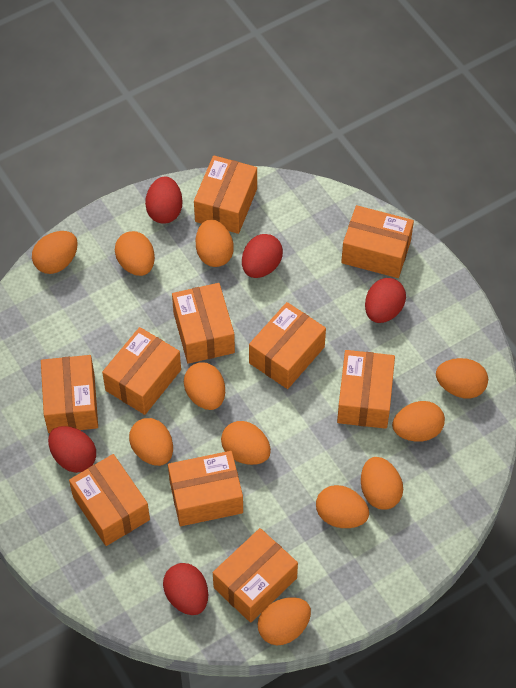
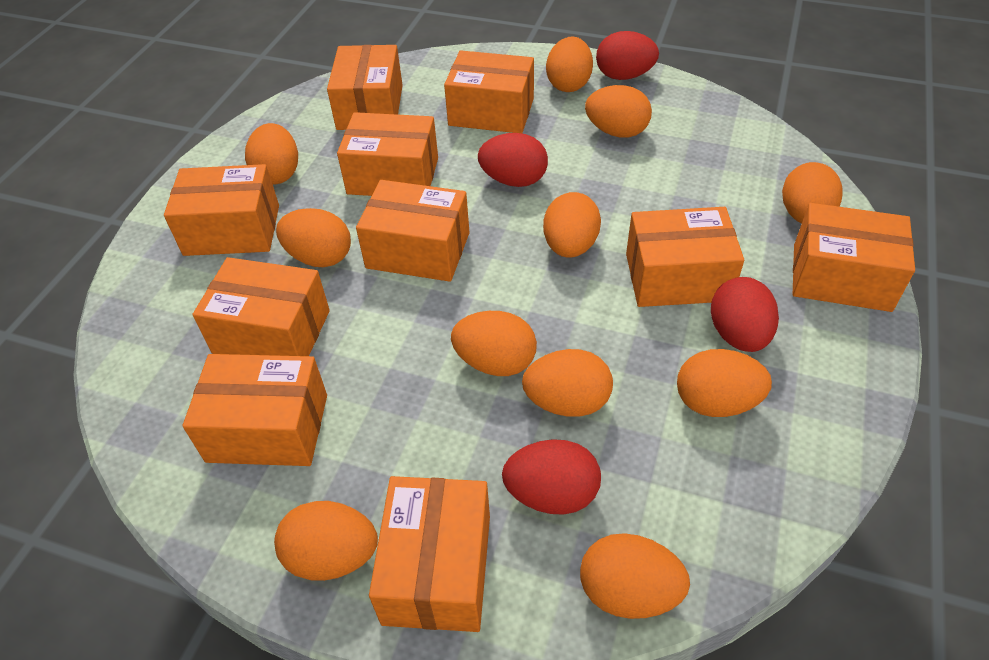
red egg: [48,426,96,473] [145,176,183,224] [163,563,208,615] [242,234,283,278] [365,278,406,323] = 5 -> [478,133,548,187] [502,439,601,515] [596,31,659,80] [711,277,779,352] = 4

